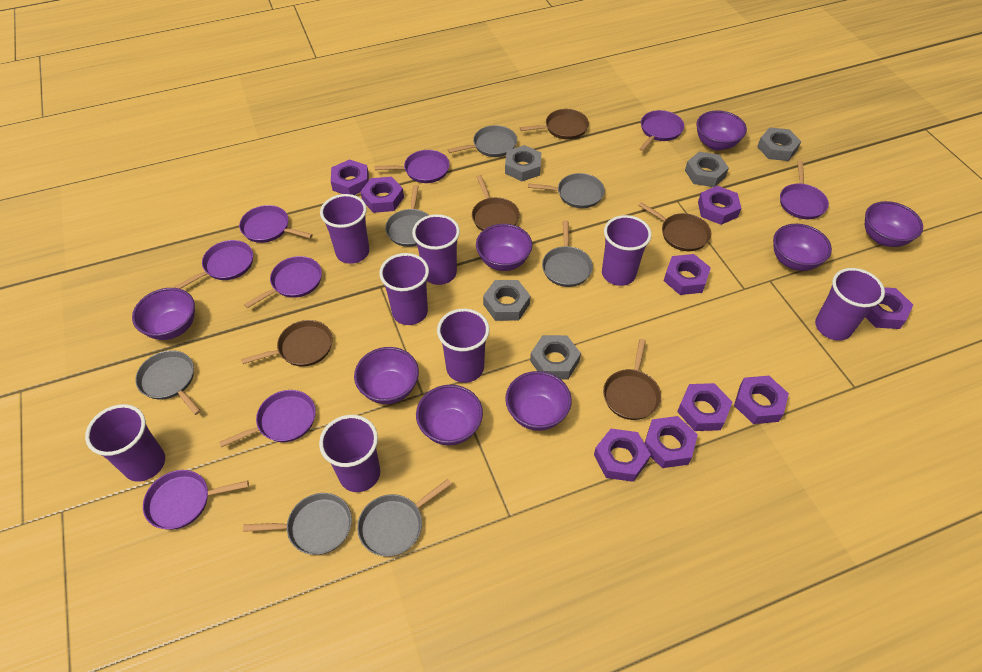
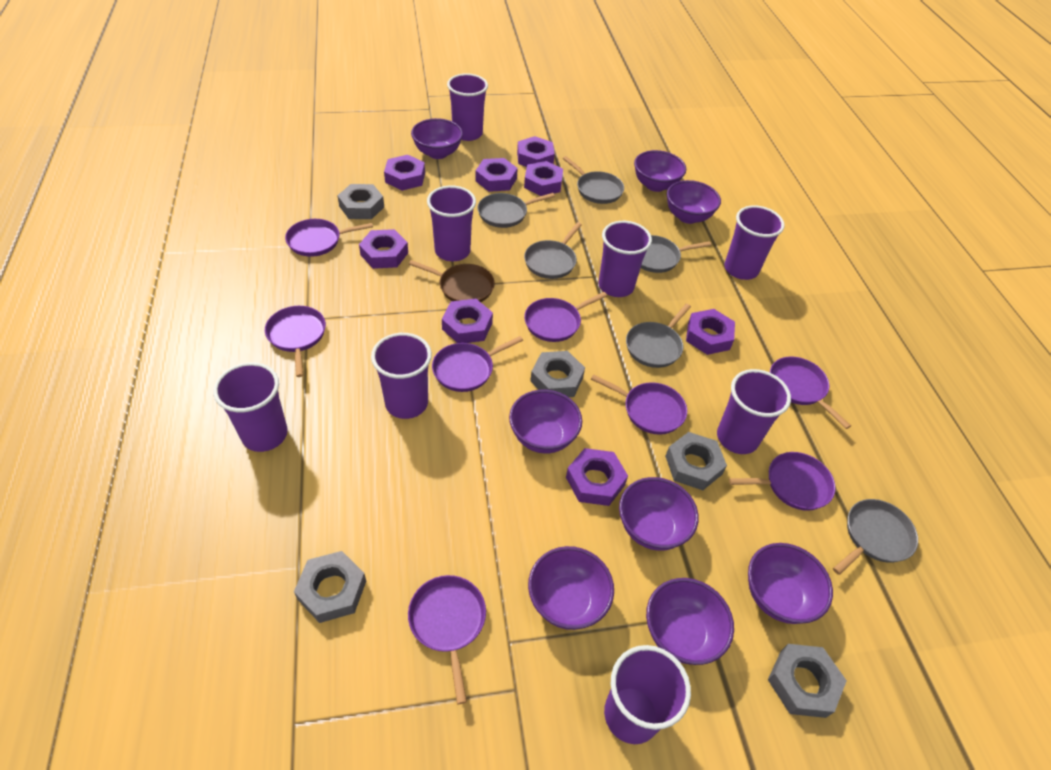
brown pan: [241,320,333,366] [472,175,520,231] [520,109,589,140] [603,339,661,420] [638,202,711,251] = 5 -> [409,260,495,302] = 1
grey pan: [135,350,201,415] [243,493,352,555] [357,479,452,557] [385,185,429,247] [448,125,517,157] [528,173,605,208] [542,220,593,287] = 7 -> [478,193,555,228] [524,222,582,279] [563,156,624,204] [626,304,691,368] [641,235,711,273] [833,499,918,575] = 6
purple nut: [331,159,369,195] [360,177,404,213] [594,429,651,482] [644,416,698,468] [664,254,711,295] [677,383,732,431] [698,186,741,225] [734,376,789,424] [866,287,913,329] = 9 -> [359,229,408,269] [384,155,425,191] [442,299,493,343] [475,158,518,192] [517,136,555,167] [524,161,563,196] [566,448,628,506] [686,309,735,355] = 8

